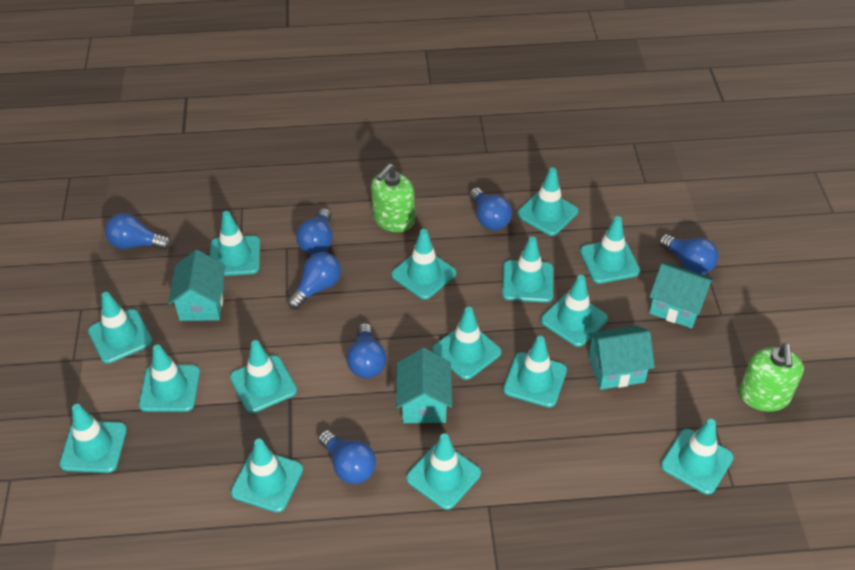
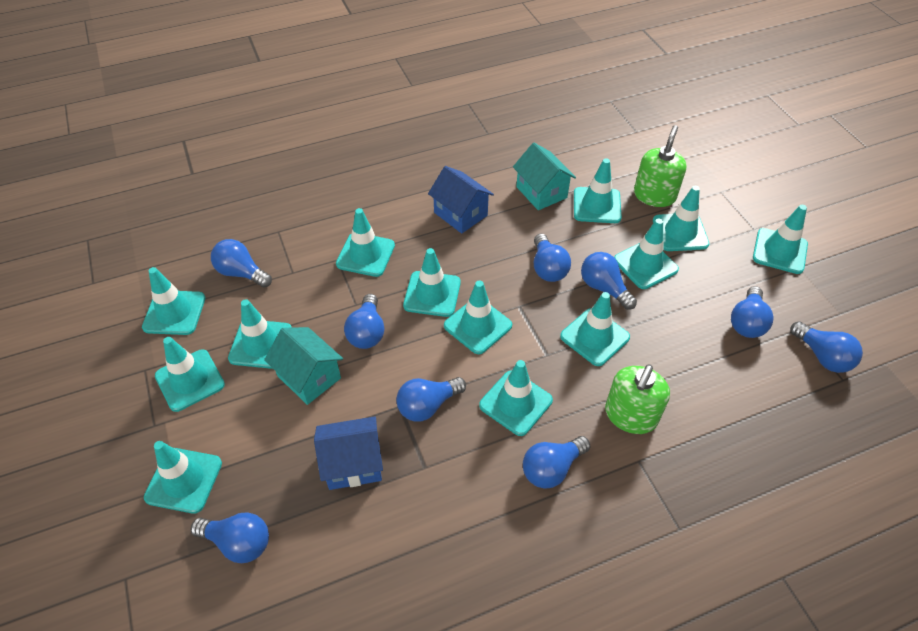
blue house: none = 0 -> [314,416,383,490] [428,166,494,234] = 2
blue light bulb: [105,213,171,250] [287,252,341,309] [296,208,333,255] [318,430,376,484] [347,323,386,378] [470,188,512,231] [659,234,719,274] = 7 -> [190,512,269,563] [211,239,272,288] [344,294,384,349] [396,377,466,422] [523,436,590,489] [534,234,571,282] [581,252,637,310] [731,286,773,338] [790,321,863,373] = 9
turquoise house: [168,250,225,321] [396,348,452,423] [588,326,655,390] [649,262,714,329] = 4 -> [264,327,343,405] [513,143,576,210] = 2
turquoise traffic cone: [59,404,127,473] [88,292,153,364] [139,344,200,412] [210,211,260,276] [230,340,297,413] [231,439,303,513] [391,229,456,300] [406,433,481,510] [432,307,501,380] [502,236,553,303] [503,336,567,408] [517,167,578,236] [541,275,608,347] [580,216,640,284] [661,419,734,495] = 15 -> [142,267,205,335] [144,441,222,514] [155,337,225,412] [228,299,292,369] [336,208,395,277] [403,248,461,317] [444,281,512,354] [479,360,553,436] [560,292,630,366] [574,158,622,223] [614,218,679,289] [653,186,709,251] [753,205,808,274] = 13

